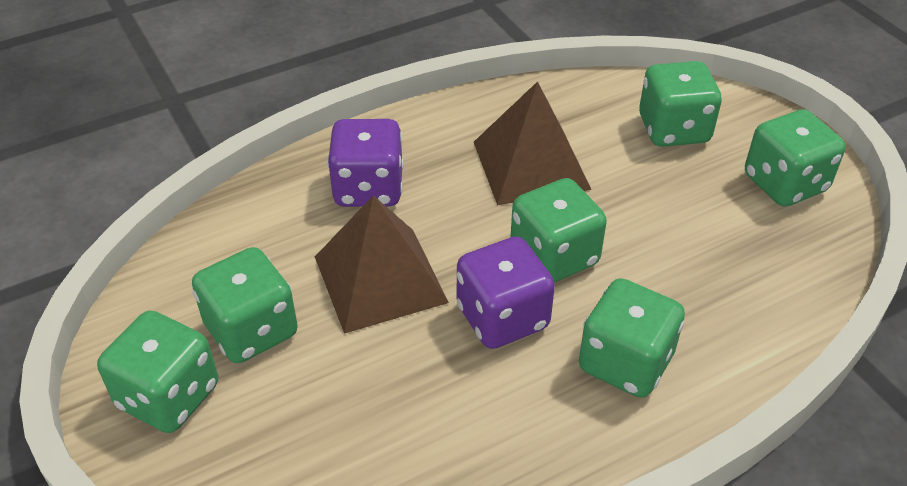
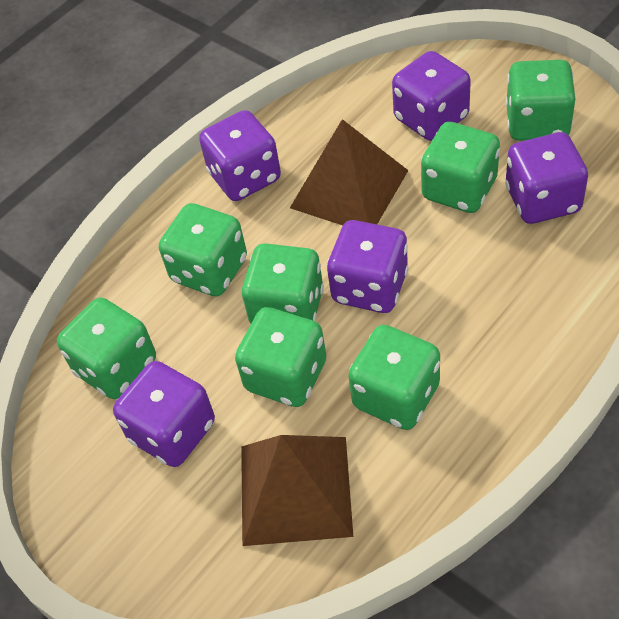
green dice: [97,311,218,433] [192,247,298,363] [511,178,607,283] [579,278,685,398] [639,61,722,147] [745,109,846,207] = 6 -> [57,298,156,399] [159,203,247,296] [235,307,326,407] [242,243,324,324] [348,325,440,430] [421,122,500,213] [506,60,575,141] = 7
purple dice: [327,119,404,207] [457,236,555,349] = 2 -> [113,361,215,467] [199,110,281,201] [327,220,409,313] [392,51,471,141] [505,132,588,224] = 5

